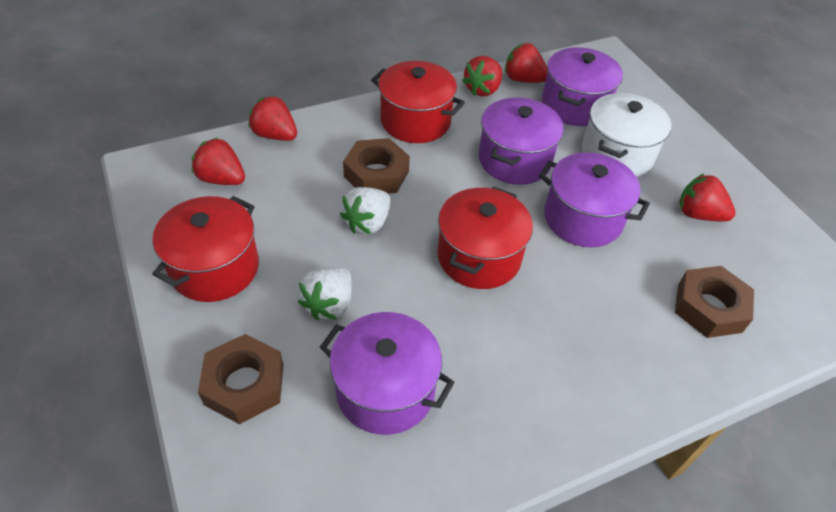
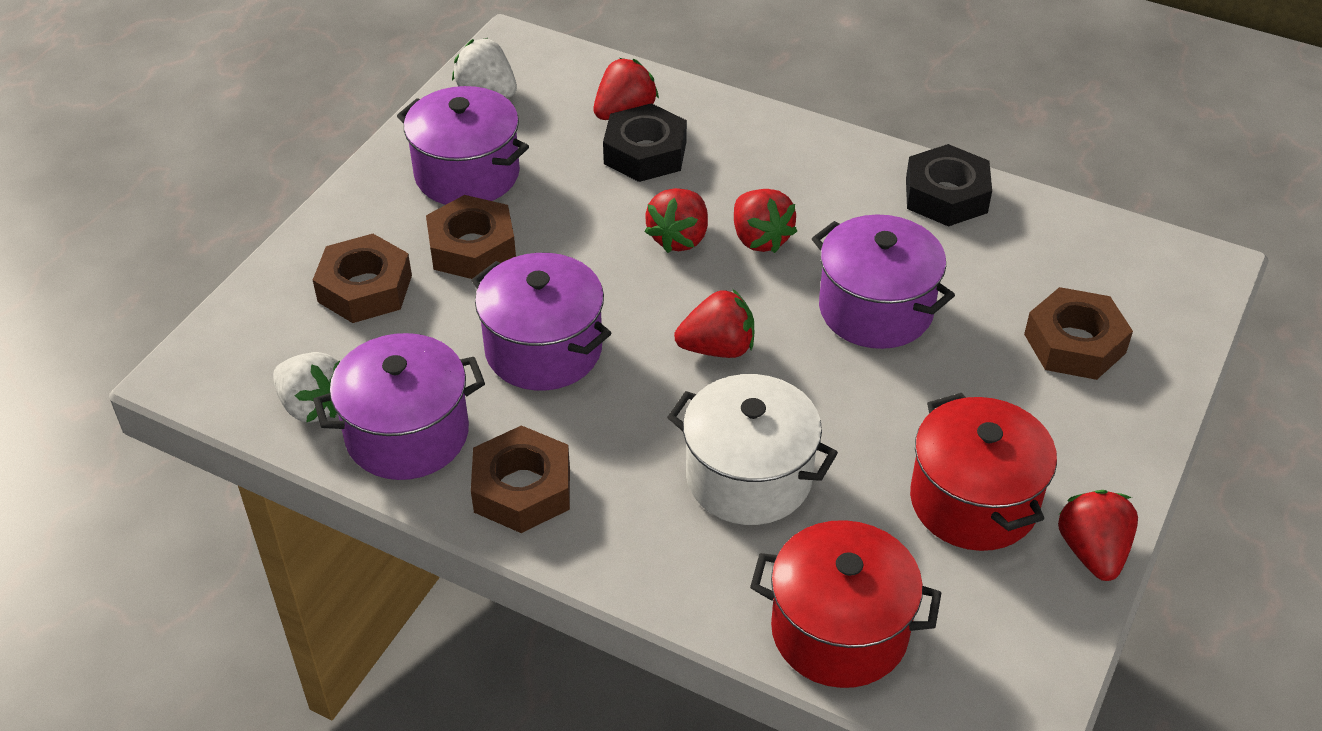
black nut: none = 0 -> [603,103,687,182] [906,144,992,227] = 2
brown nut: [198,334,283,424] [343,138,410,194] [675,266,754,338] = 3 -> [313,234,412,323] [426,195,516,279] [471,425,570,533] [1024,287,1133,380] = 4
red pot: [152,196,259,302] [371,61,465,143] [437,187,533,289] = 3 -> [750,520,941,688] [910,393,1057,551] = 2

